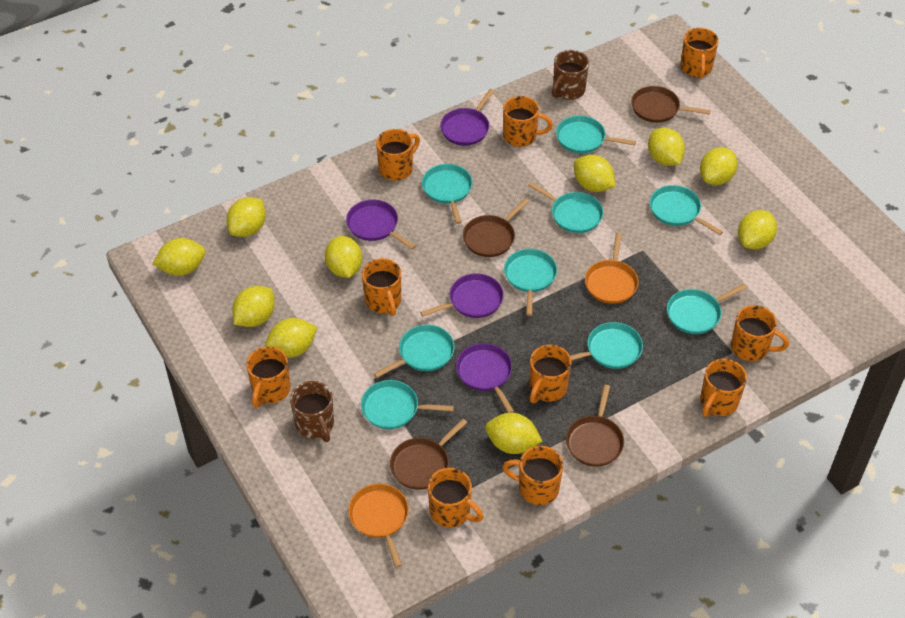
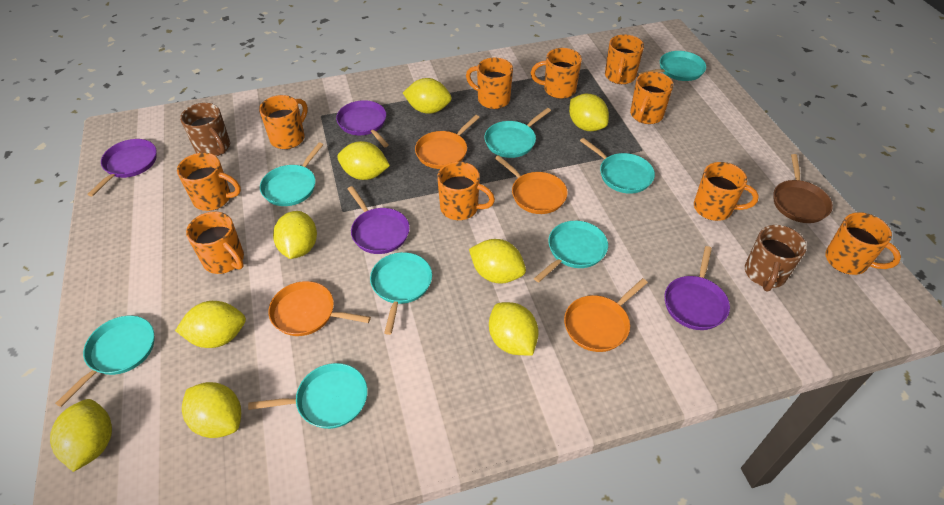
brown pan: [390,419,467,490] [463,199,529,257] [566,385,624,467] [631,86,710,123] = 4 -> [773,154,833,223] = 1
orange pan: [348,484,409,568] [585,233,639,304] = 2 -> [268,281,371,336] [415,115,480,169] [495,155,568,214] [564,278,648,352] = 4
turquoise pan: [361,380,454,429] [374,325,455,378] [422,164,472,224] [504,249,557,316] [528,182,603,233] [556,116,636,153] [570,322,643,369] [650,185,723,235] [667,284,747,334] = 9 -> [55,316,154,407] [248,363,367,429] [260,142,323,206] [370,252,432,335] [485,108,551,158] [534,221,608,282] [580,138,655,194] [639,51,706,81] = 8
yellow lemon: [153,238,206,276] [226,197,266,237] [232,286,275,327] [265,318,318,358] [325,236,362,278] [485,413,543,454] [574,155,615,192] [648,128,685,166] [700,147,738,185] [738,210,777,249] = 10 -> [50,399,112,472] [175,301,246,348] [182,382,241,438] [273,211,317,259] [337,141,390,180] [403,78,452,114] [469,239,526,283] [489,302,539,356] [569,94,609,131] = 9

